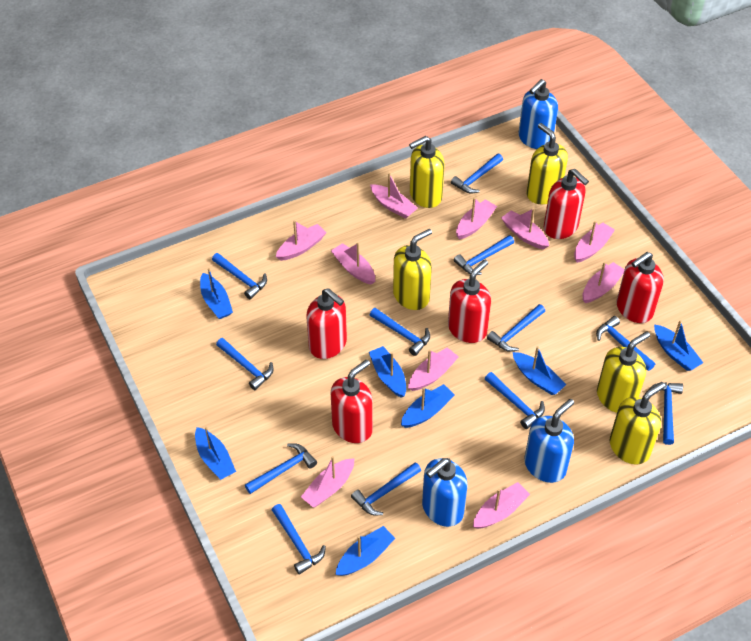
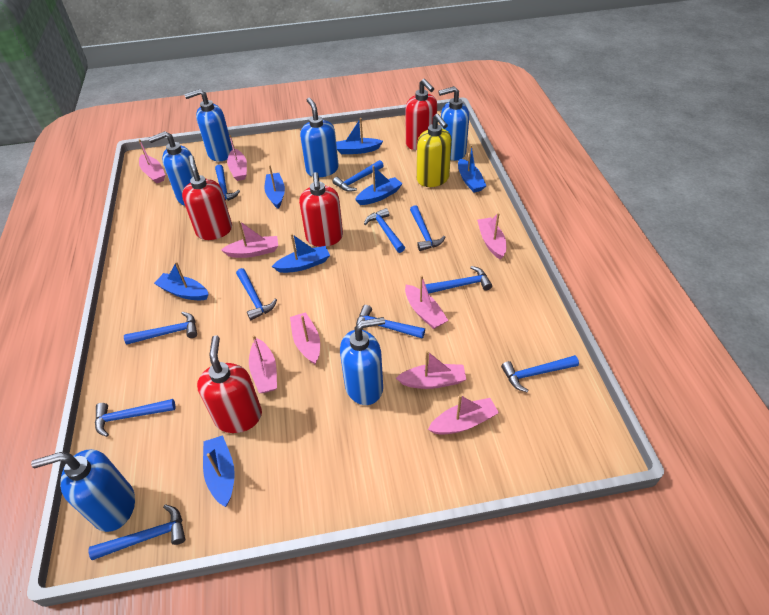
blue hammer: [212,253,267,299] [216,338,274,390] [245,443,317,494] [272,504,326,575] [351,462,421,515] [370,308,430,356] [451,154,503,194] [454,235,514,275] [485,372,545,429] [487,304,545,352] [596,316,655,371] [650,383,683,445] = 12 -> [89,504,185,560] [95,399,175,437] [124,312,197,345] [215,164,240,201] [236,268,277,320] [333,160,384,192] [356,305,425,339] [364,208,405,253] [410,205,445,251] [425,266,492,294] [501,355,579,393] = 11
blue soap dispenser: [422,458,468,527] [519,79,558,149] [524,399,574,483] = 3 -> [31,449,135,532] [148,131,194,206] [184,89,233,162] [300,97,339,177] [340,317,385,405] [438,86,469,161] = 6
pink boat: [276,220,327,261] [301,456,354,508] [331,243,375,285] [370,173,418,219] [408,347,459,391] [456,198,497,239] [473,482,530,529] [501,208,549,250] [574,221,615,263] [583,262,625,303] = 10 -> [139,139,165,184] [221,220,278,258] [227,135,247,181] [249,335,277,393] [290,312,320,364] [396,351,467,389] [405,275,449,329] [428,395,499,435] [477,213,506,259] = 9
red soap dispenser: [306,288,347,359] [331,359,373,443] [448,259,491,343] [544,169,589,239] [616,252,664,323] = 5 -> [182,155,232,240] [197,335,262,433] [299,172,343,247] [406,79,437,150] = 4
yellow soap dispenser: [393,229,432,310] [409,136,445,208] [527,123,568,204] [597,331,650,413] [610,382,665,464] = 5 -> [417,114,452,187] = 1

